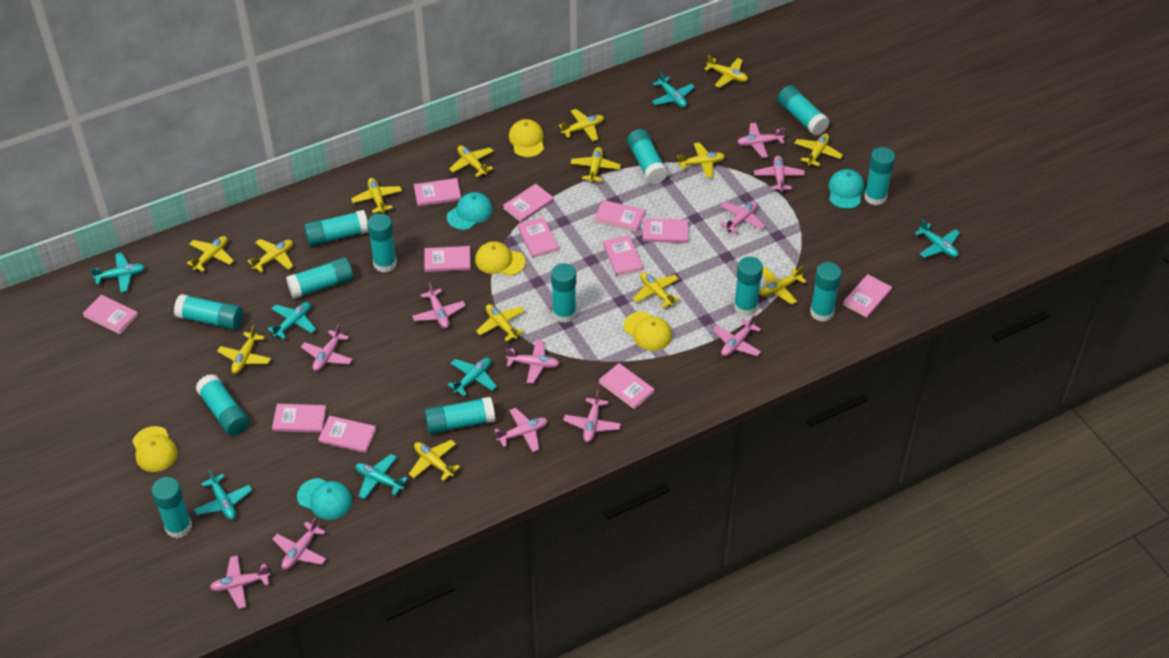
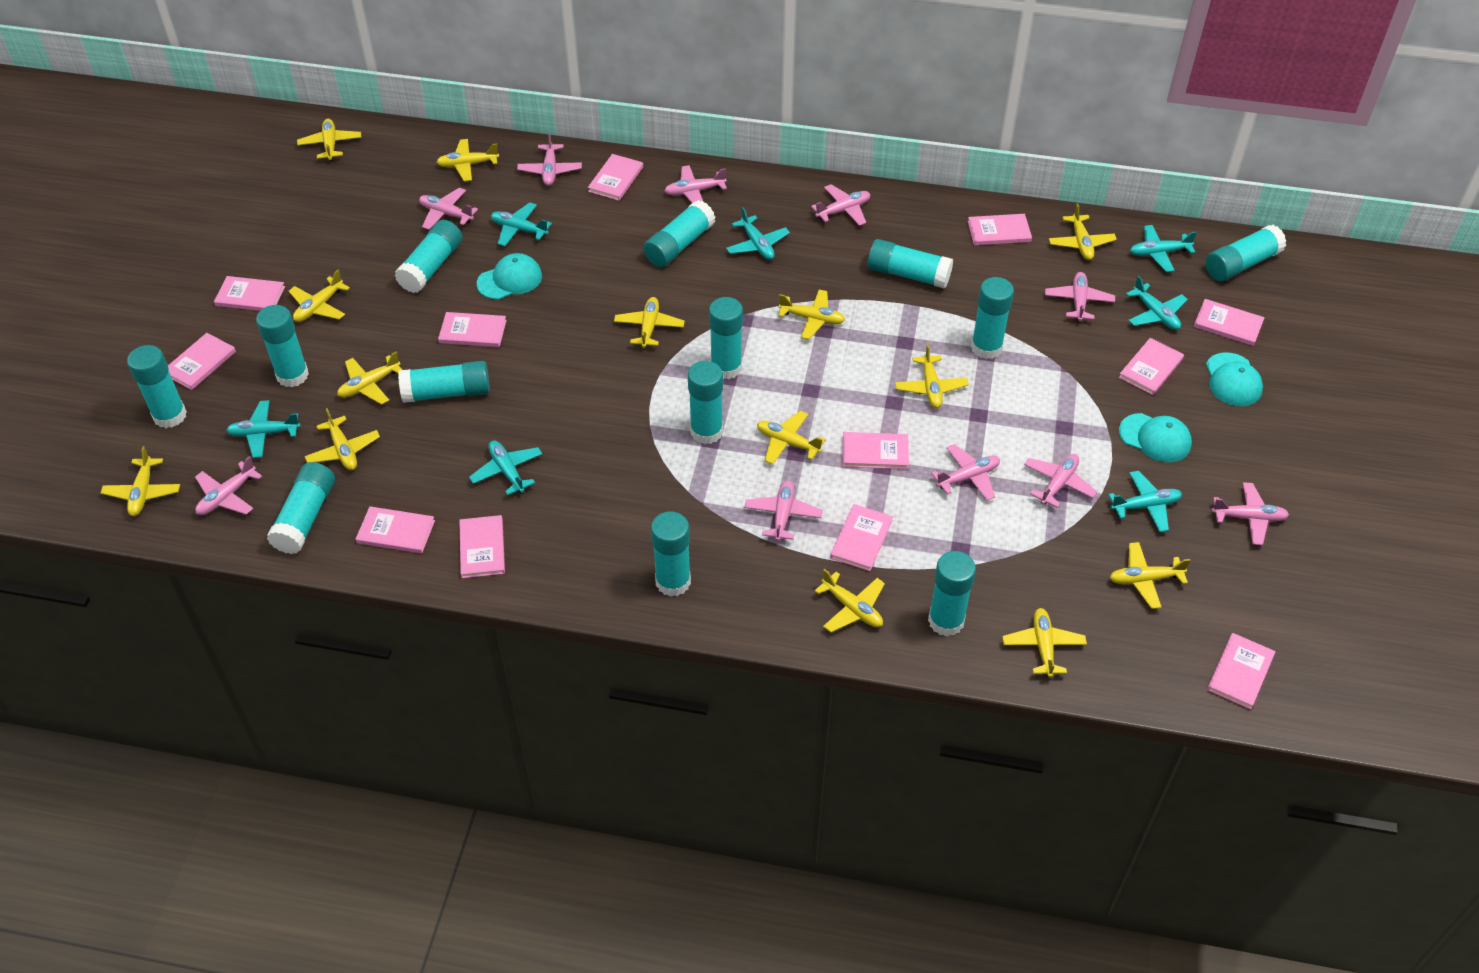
pink plane: [210,555,270,609] [273,518,326,570] [301,324,353,371] [412,283,466,329] [494,408,548,452] [506,339,560,384] [563,390,621,442] [713,315,761,356] [720,201,765,234] [737,123,785,158] [754,156,805,192] = 11 -> [195,456,262,515] [419,188,478,230] [517,132,582,186] [665,165,727,203] [744,480,823,541] [811,184,870,226] [931,444,1000,501] [1024,454,1097,508] [1045,272,1115,322] [1212,482,1289,545] = 10
yellow cap: [132,426,178,472] [475,241,526,276] [509,119,544,157] [623,312,672,351] = 4 -> none = 0

